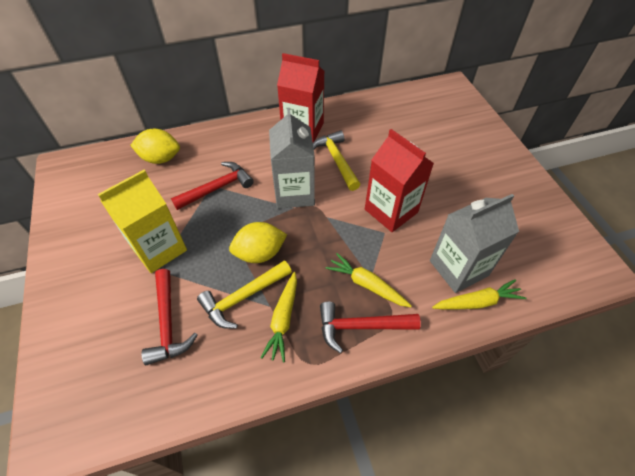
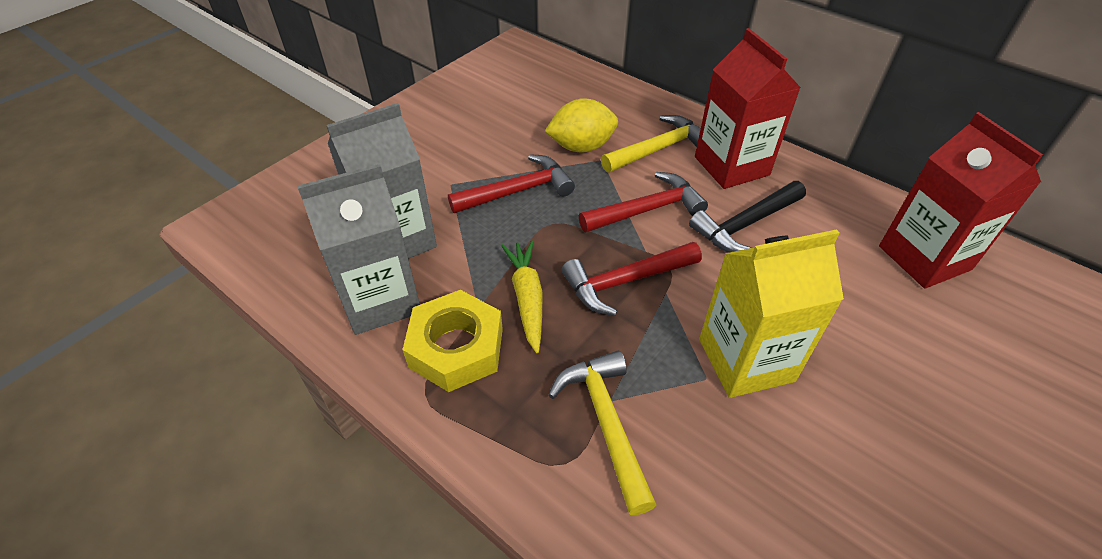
black hammer: none = 0 -> [689,181,806,253] = 1
yellow carrot: [261,272,297,363] [326,253,412,307] [432,279,526,309] = 3 -> [501,241,543,353] = 1
yellow lemon: [130,129,180,164] [229,222,287,263] = 2 -> [545,98,618,153] = 1
yellow nut: none = 0 -> [403,290,503,392] = 1

